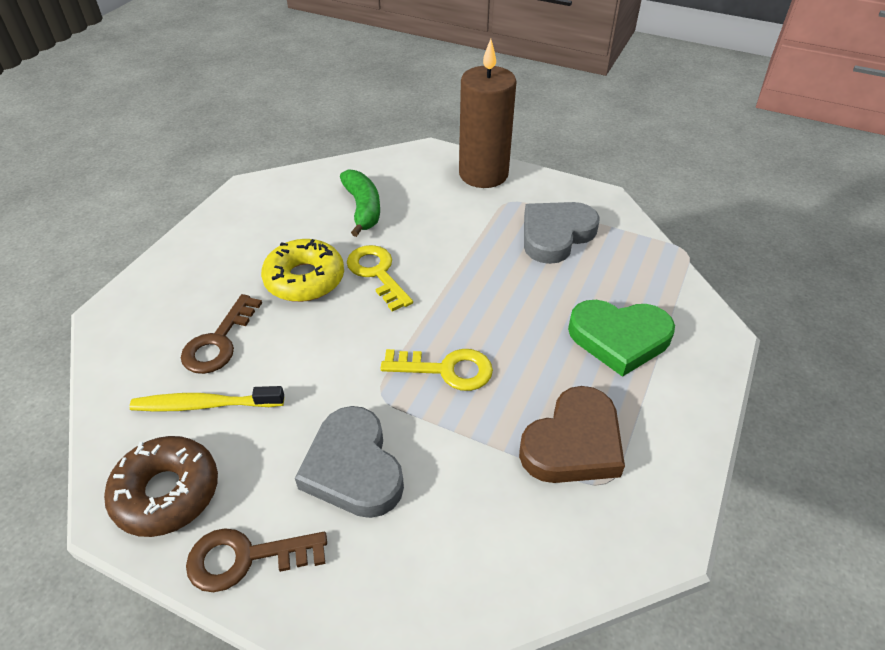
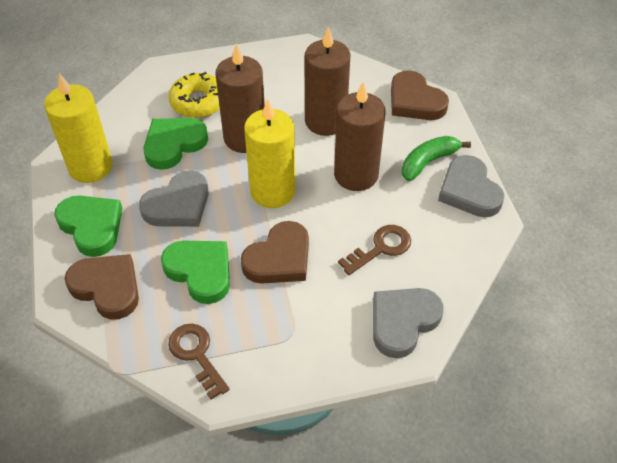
brown candle: [459,39,517,188] = 1 -> [216,43,265,153] [305,27,351,136] [334,82,386,191] = 3
brown donut: [104,436,218,537] = 1 -> none = 0
brown heart: [519,386,625,483] = 1 -> [65,254,139,320] [241,221,309,284] [391,70,449,120] = 3
green heart: [568,300,675,377] = 1 -> [54,196,122,257] [144,118,208,170] [161,240,230,304] = 3
grey heart: [295,406,404,518] [524,202,600,264] = 2 -> [139,171,209,227] [373,288,444,358] [438,155,504,217] = 3
yellow candle: none = 0 -> [44,73,113,183] [244,99,296,208] = 2
yellow key: [347,245,413,312] [381,349,493,391] = 2 -> none = 0
yellow toothbrush: [129,386,284,412] = 1 -> none = 0

